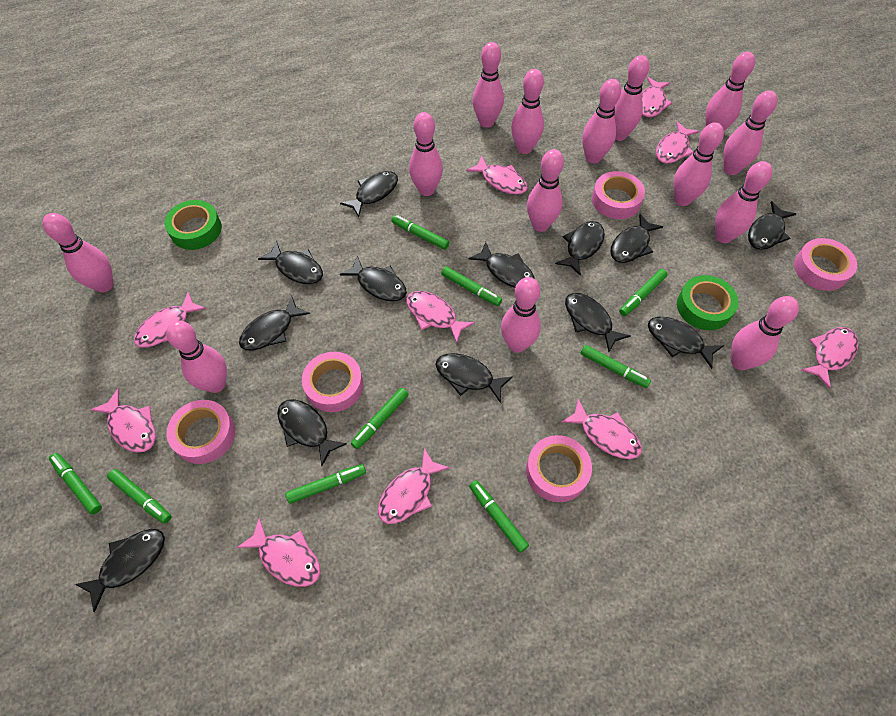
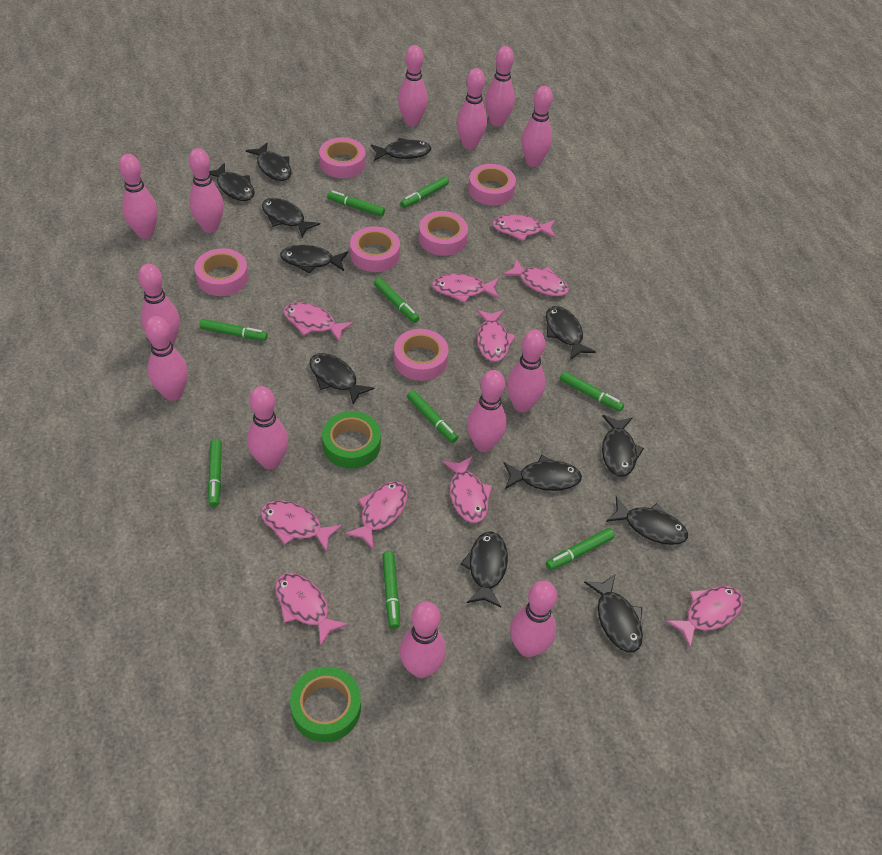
black fish: [75,529,165,612] [239,296,310,351] [258,241,323,284] [277,399,347,466] [340,171,398,217] [340,256,407,301] [435,353,513,403] [468,242,535,288] [555,221,605,276] [565,293,630,352] [611,214,663,263] [648,317,724,369] [748,201,796,250] = 13 -> [209,163,255,201] [246,143,291,181] [262,198,320,237] [280,245,348,273] [309,353,374,405] [371,138,431,161] [460,531,508,608] [504,455,582,491] [546,306,596,360] [584,574,643,652] [602,415,644,477] [606,496,688,545] = 12
pink bowling pin: [43,213,113,292] [166,320,227,393] [409,112,443,196] [472,42,504,128] [501,277,541,353] [511,69,544,154] [527,149,564,232] [582,79,621,164] [614,55,650,141] [673,122,724,206] [705,52,755,131] [715,161,772,243] [723,90,777,175] [731,296,799,370] = 14 -> [119,154,158,239] [138,264,180,345] [145,316,188,401] [189,148,224,233] [247,386,288,469] [398,45,428,126] [400,602,446,678] [457,68,487,149] [467,370,507,452] [485,46,515,127] [507,330,546,412] [510,581,557,657] [521,86,553,167] = 13
pink tape: [166,400,235,464] [302,352,363,412] [526,435,592,502] [592,171,645,219] [794,238,857,291] = 5 -> [194,248,248,296] [319,138,365,178] [350,226,400,272] [394,329,448,381] [419,211,468,256] [468,164,516,206] = 6

